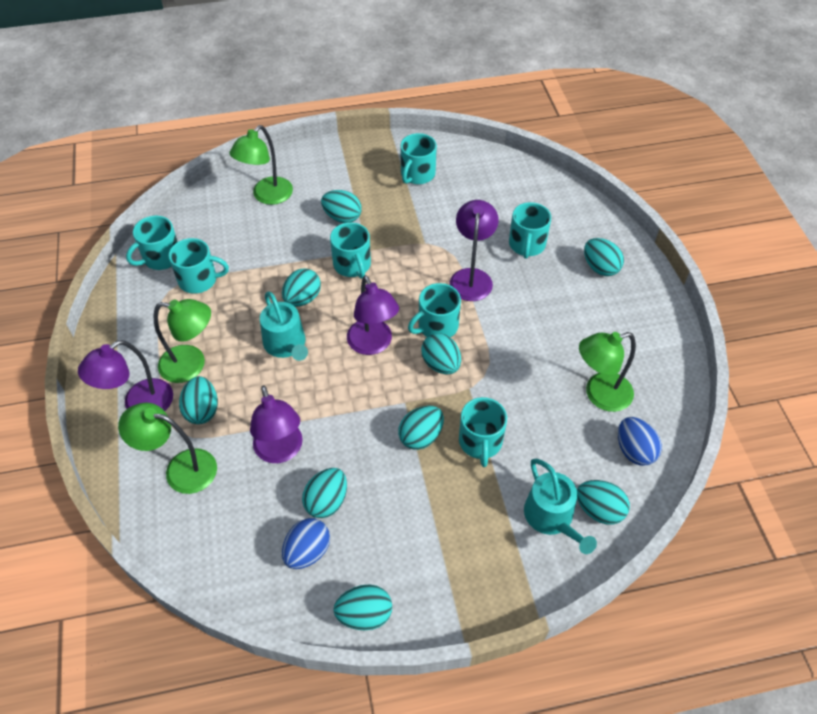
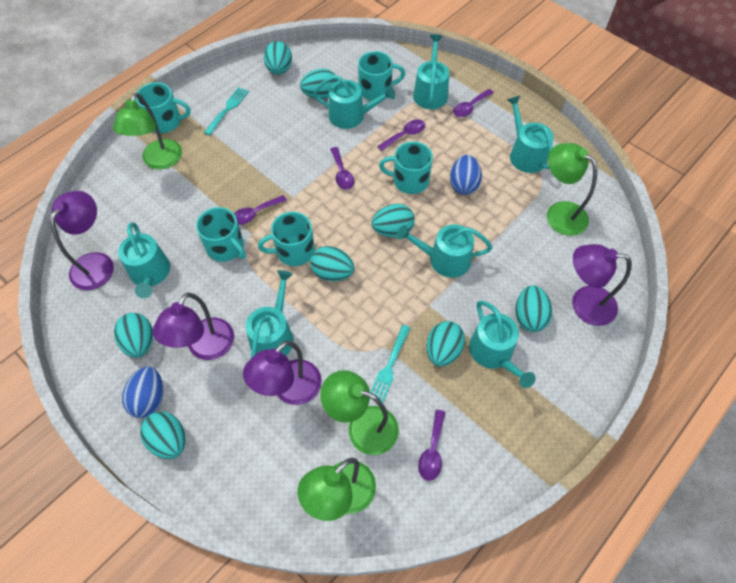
purple spoon: none = 0 -> [234,195,287,225] [330,147,354,190] [378,119,425,151] [418,410,445,481] [453,89,494,117] = 5
turquoise egg: [179,376,218,424] [282,268,321,307] [302,468,347,518] [321,190,362,223] [333,585,392,631] [398,406,444,450] [421,333,461,374] [577,480,630,525] [584,238,624,276] = 9 -> [114,313,153,358] [140,411,185,459] [264,41,292,75] [300,69,338,99] [310,246,354,281] [371,204,415,237] [427,321,465,366] [515,285,552,332] = 8
turquoise fork: none = 0 -> [204,87,249,135] [370,325,410,403] = 2
turquoise mug: [126,216,178,270] [169,238,229,294] [330,222,371,279] [400,133,437,184] [408,283,461,338] [459,397,507,467] [509,202,551,259] = 7 -> [136,82,191,133] [196,207,246,262] [258,212,315,266] [358,51,405,101] [379,141,433,194] = 5
turquoise watering can: [260,291,308,361] [524,459,597,554] = 2 -> [118,222,170,298] [246,270,293,358] [313,75,395,129] [397,224,493,278] [413,34,449,109] [469,301,536,388] [507,95,554,173] = 7

